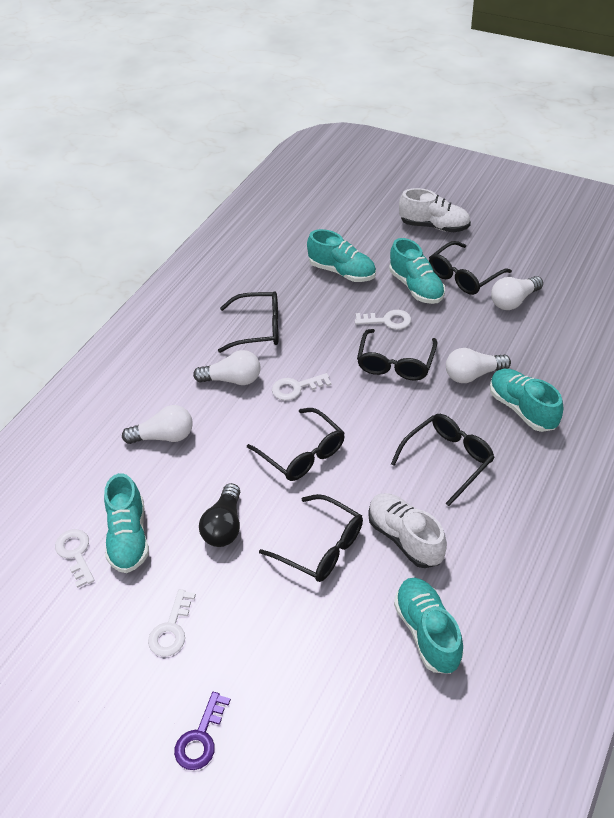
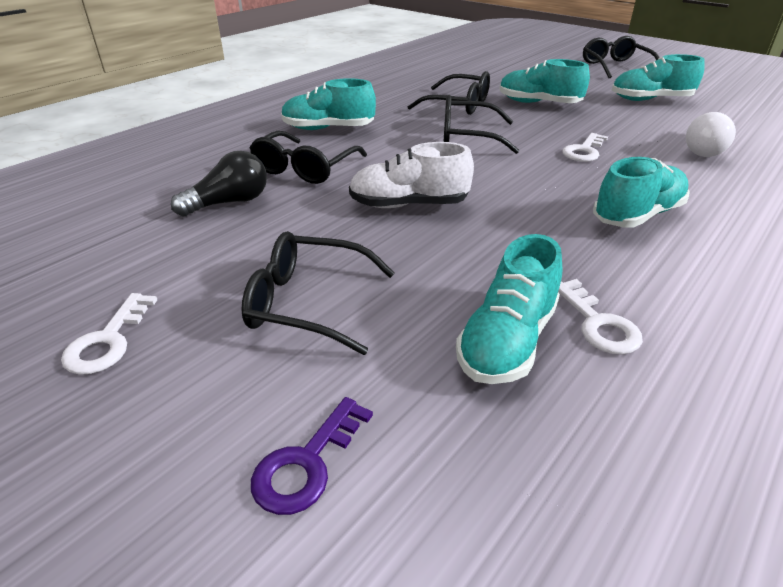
black glasses: [218,291,278,353] [247,408,345,481] [259,494,363,582] [357,329,438,381] [391,414,495,506] [429,241,512,295] = 6 -> [241,231,395,355] [249,131,367,184] [408,71,490,115] [443,95,519,154] [583,36,660,78] = 5
white key: [55,529,95,588] [148,589,196,656] [272,373,331,400] [355,310,411,330] = 4 -> [61,293,157,375] [558,279,643,354] [562,133,608,162] = 3
white light bulb: [122,405,193,444] [193,350,261,385] [446,348,511,383] [491,276,543,310] = 4 -> [686,112,736,157] = 1
white shoe: [368,493,447,568] [399,188,471,232] = 2 -> [349,142,474,208] = 1

